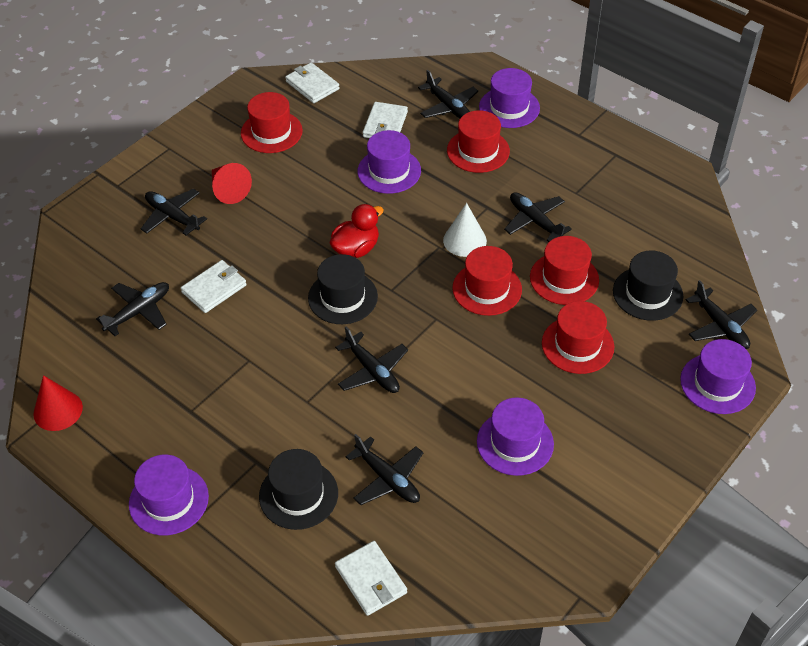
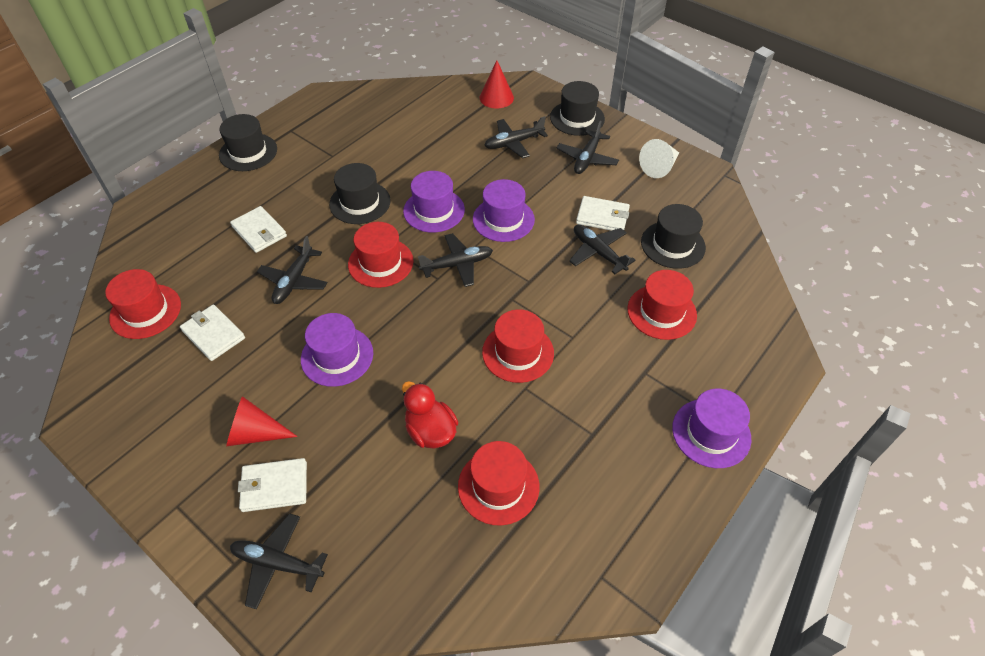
black hat: [259,449,338,530] [308,254,378,324] [613,250,683,321] = 3 -> [219,114,277,171] [329,163,391,224] [550,81,605,136] [641,204,706,269] = 4
black plane: [96,282,169,336] [141,189,207,235] [335,327,408,393] [346,434,423,505] [418,70,478,118] [504,192,572,242] [685,280,757,349] = 7 -> [230,513,328,609] [257,236,327,304] [418,233,493,287] [484,116,548,158] [556,121,619,174] [569,225,636,274] = 6
purple hat: [129,455,209,535] [358,130,421,194] [477,397,554,476] [479,68,540,128] [680,339,756,414] = 5 -> [301,313,373,387] [403,171,465,232] [473,179,535,242] [672,388,751,468] = 4

